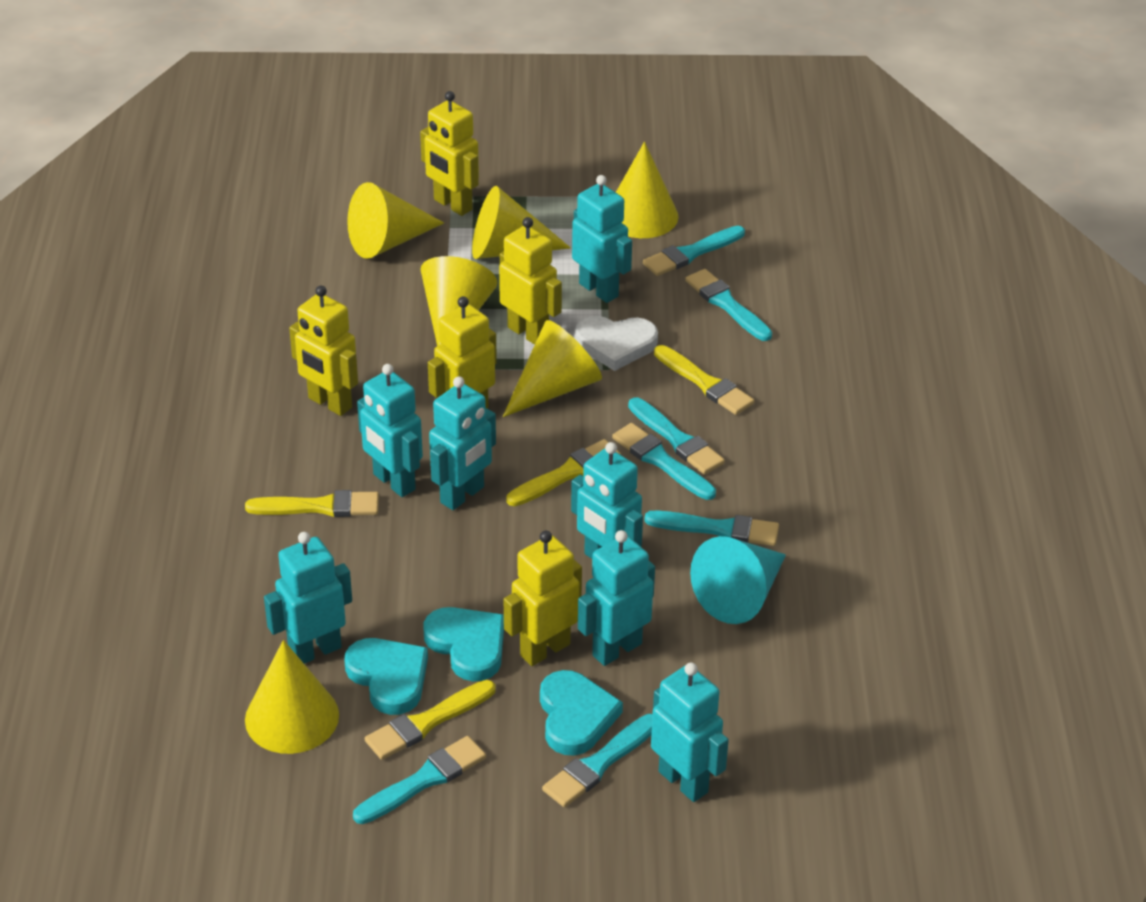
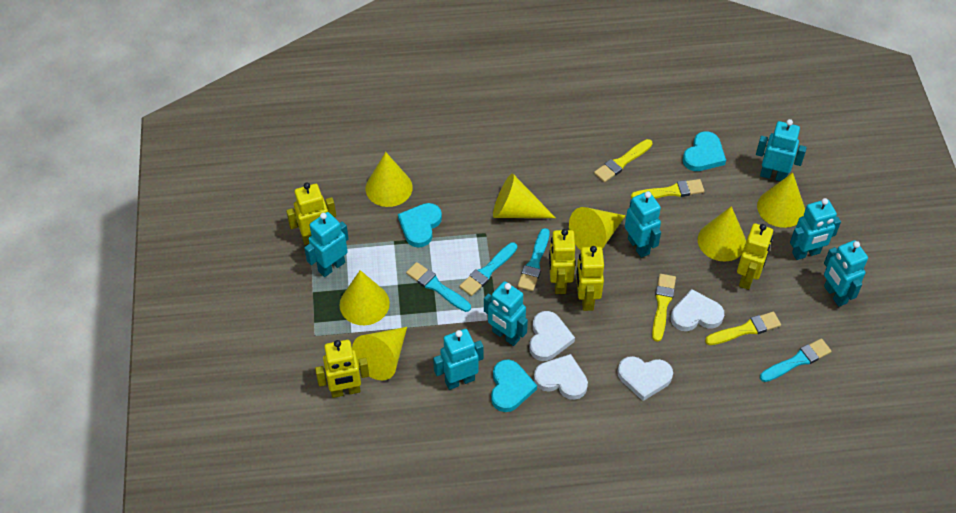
turquoise brush: [353,736,486,824] [542,714,652,807] [612,423,716,500] [628,397,725,475] [643,226,745,276] [644,511,779,546] [685,269,772,341] = 7 -> [406,262,471,312] [459,242,517,296] [518,228,550,291] [760,339,832,382] = 4
turquoise cone: [690,536,786,624] = 1 -> none = 0
white heart: [575,316,658,371] = 1 -> [529,311,575,361] [534,354,588,400] [617,356,673,401] [671,289,724,331] = 4
yellow cone: [245,640,339,754] [347,182,444,259] [420,256,497,346] [472,186,571,259] [503,320,602,417] [616,142,679,238] = 6 -> [340,270,390,325] [352,327,407,380] [365,152,413,207] [493,173,556,218] [569,207,626,250] [698,206,746,261] [757,172,805,228] = 7

